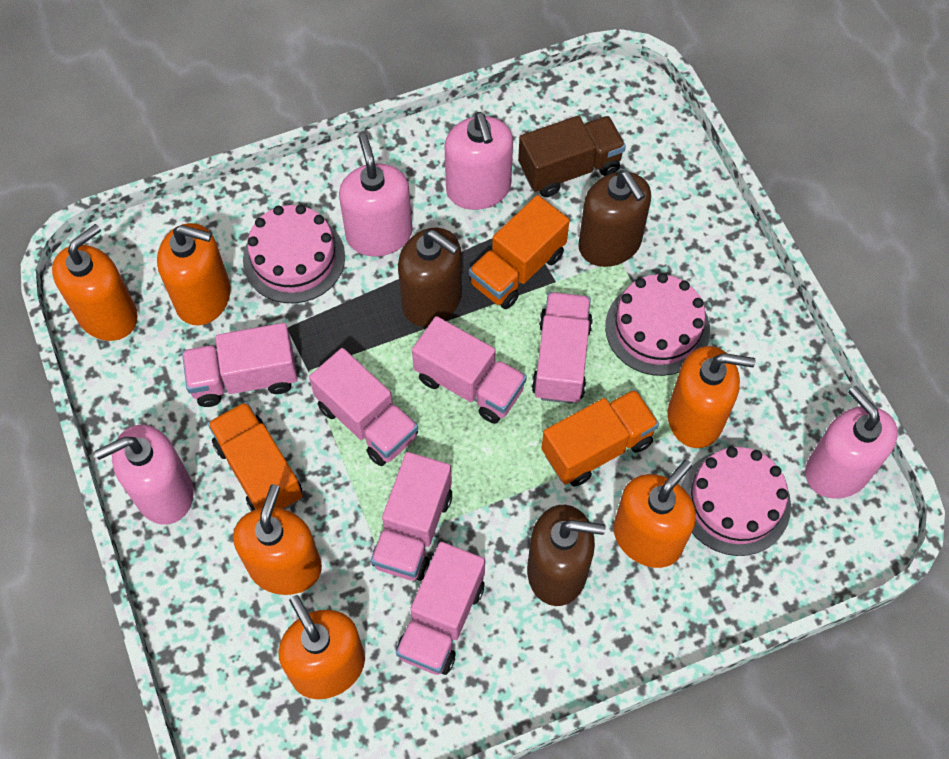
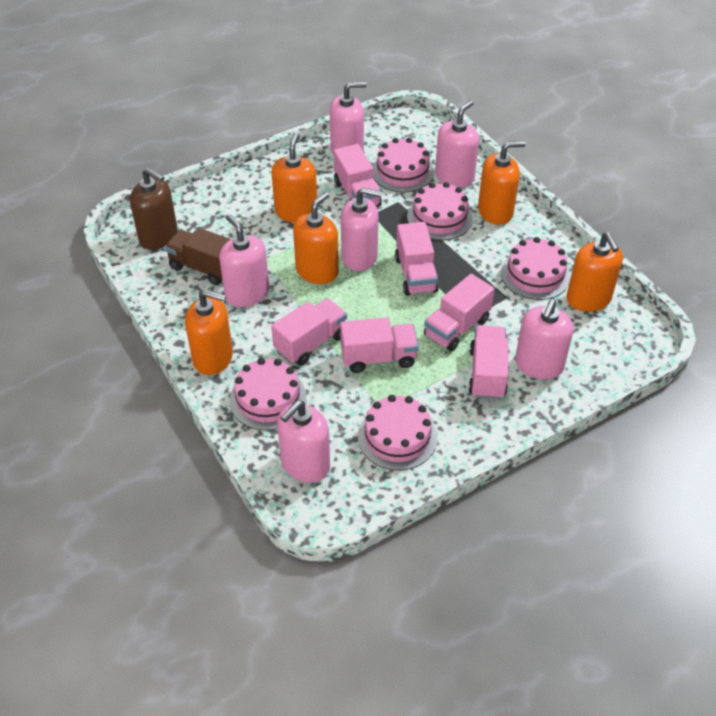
brown soap dispenser: [398,228,462,327] [527,505,605,606] [578,170,651,267] = 3 -> [130,168,178,250] = 1
orange soap dispenser: [52,224,138,341] [157,223,230,325] [233,484,322,595] [278,595,365,699] [614,460,696,568] [668,346,755,448] = 6 -> [185,290,233,375] [271,132,318,223] [293,192,339,284] [478,141,526,225] [567,232,623,312] = 5
orange truck: [208,402,303,511] [469,195,570,309] [541,389,659,487] = 3 -> none = 0
pink cake: [243,204,345,303] [605,273,710,376] [681,447,791,556] = 3 -> [230,358,307,430] [358,395,437,470] [372,138,434,192] [407,182,473,240] [501,237,571,300] = 5
pink soap dispenser: [94,425,194,525] [339,134,413,256] [444,112,513,210] [805,386,898,499] = 4 -> [219,214,269,307] [277,401,330,482] [330,82,366,156] [341,187,382,271] [435,100,479,188] [515,299,574,379] = 6

